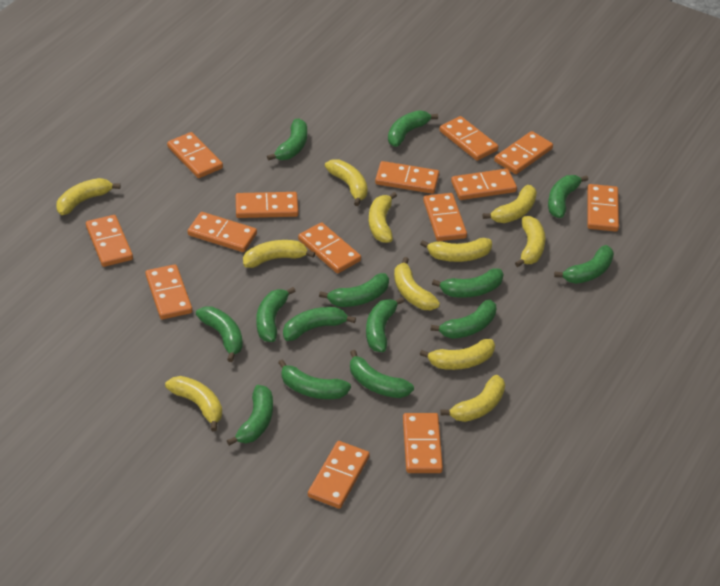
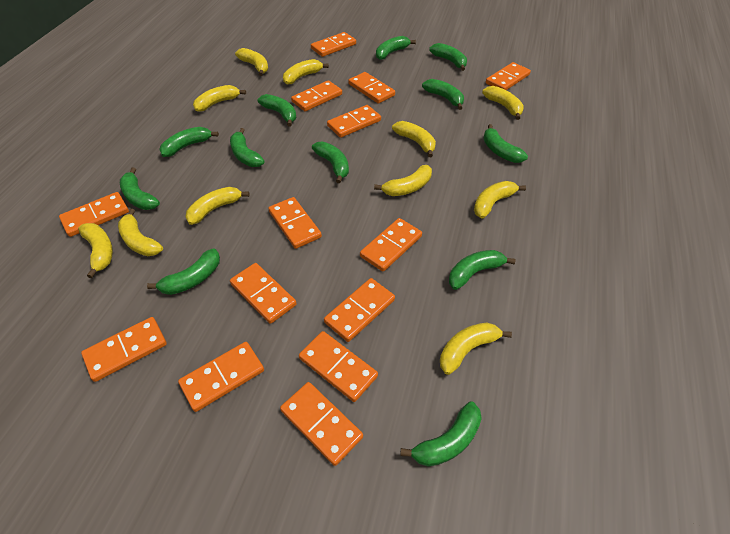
green banana: [196,306,243,362] [227,385,273,446] [256,287,295,342] [267,118,307,161] [278,359,351,399] [283,307,356,341] [319,273,389,307] [350,350,414,398] [366,297,404,352] [388,110,438,147] [430,300,496,339] [432,268,504,298] [548,175,588,218] [554,245,614,284] = 14 -> [120,168,160,210] [147,248,220,295] [159,127,219,157] [230,128,265,167] [258,94,296,127] [312,142,349,183] [376,36,416,60] [400,402,482,467] [422,79,464,110] [429,43,467,71] [449,250,515,290] [483,124,528,163] = 12

